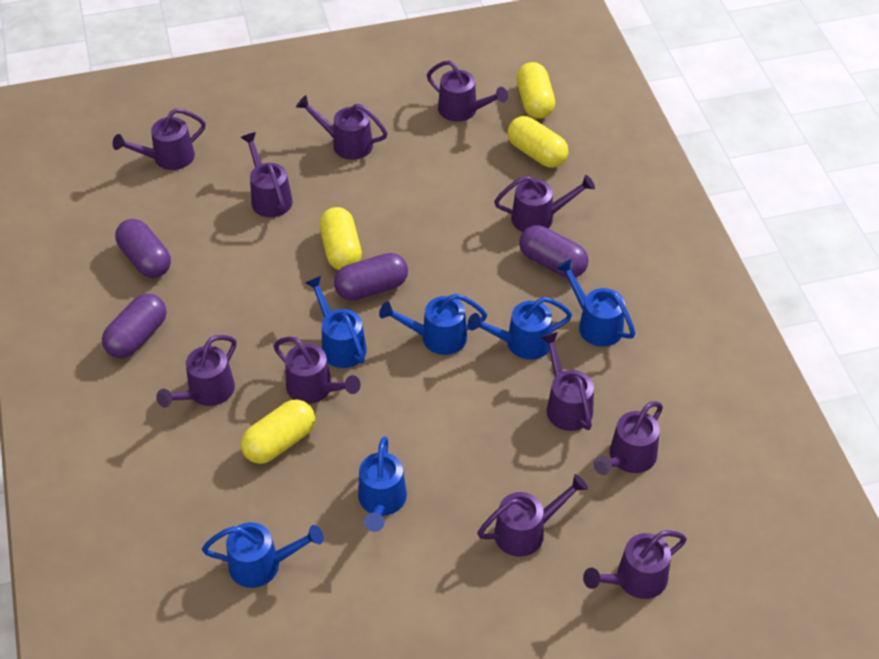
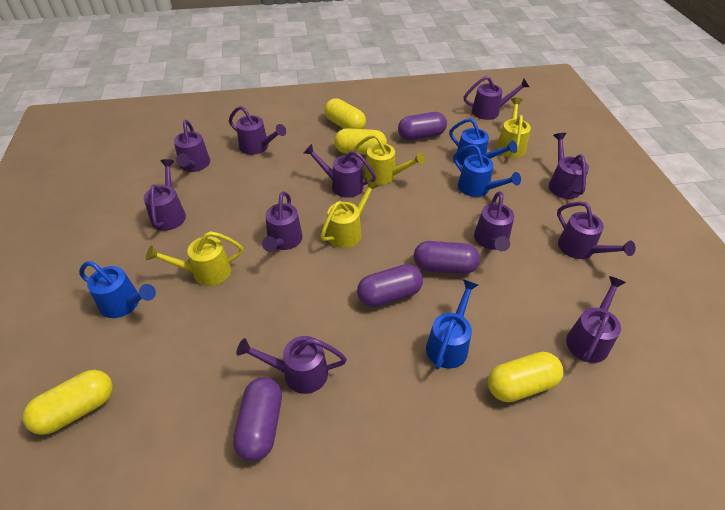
blue watering can: [202,522,324,588] [305,276,367,368] [358,436,407,532] [379,294,487,355] [468,297,572,360] [556,259,635,347] = 6 -> [79,261,156,318] [426,279,478,370] [449,118,517,166] [453,145,521,197] = 4
yellow watering can: none = 0 -> [146,231,243,286] [321,179,379,248] [354,134,425,185] [496,97,531,158] = 4

